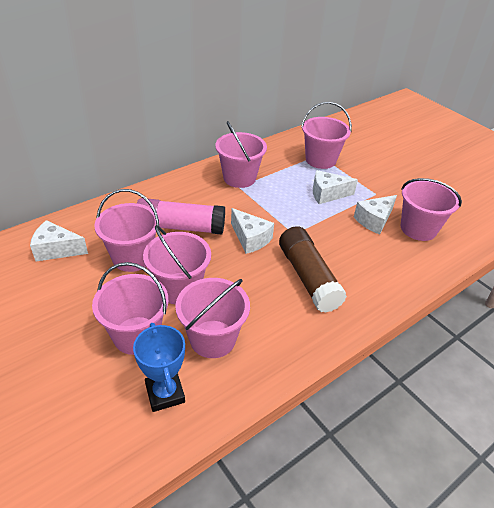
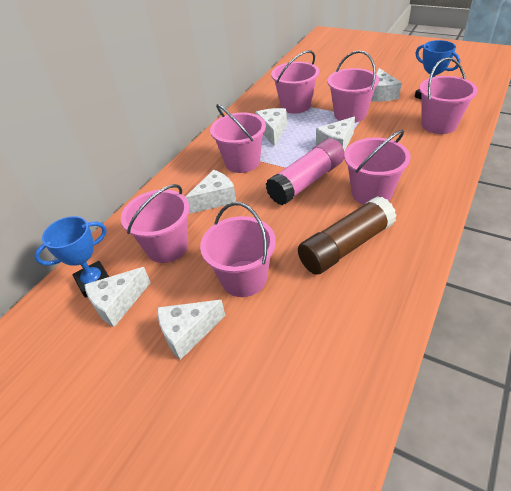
blue trophy: [133,323,185,412] = 1 -> [34,216,109,298] [415,40,460,100] = 2
white cheese: [30,220,88,261] [231,208,274,254] [313,170,358,204] [354,195,397,235] = 4 -> [84,267,151,327] [157,300,226,360] [186,170,236,214] [255,108,287,147] [316,116,355,152] [371,68,402,102] = 6

